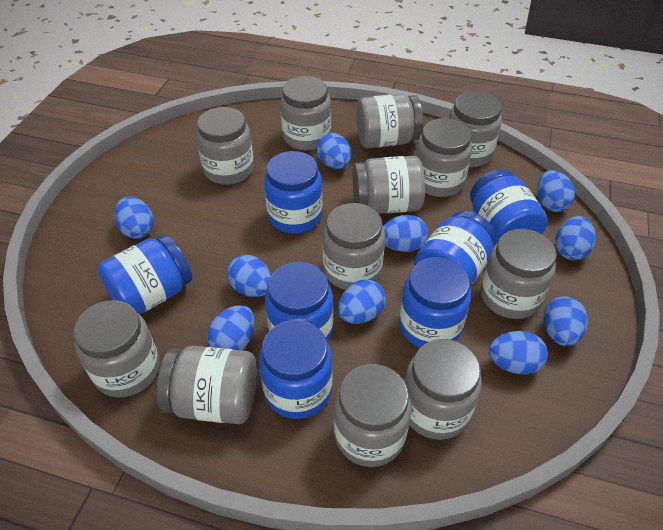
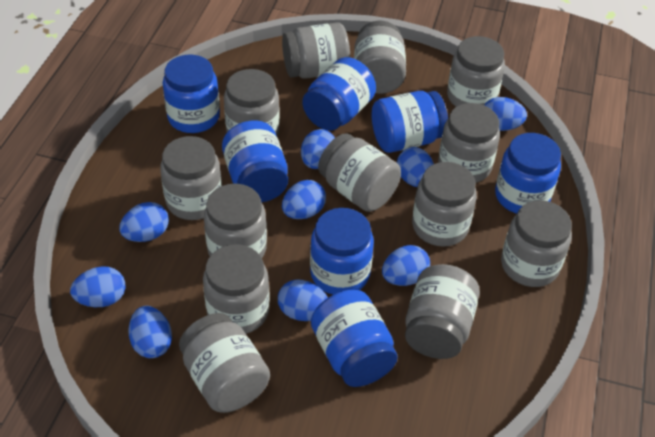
blue egg: [114,196,154,239] [207,305,255,351] [227,255,272,297] [316,133,351,169] [338,280,386,324] [383,215,428,252] [489,331,548,375] [537,170,575,212] [544,296,588,346] [555,216,596,260] = 10 -> [70,266,126,307] [119,202,169,242] [128,306,172,358] [278,279,328,321] [282,180,326,219] [301,129,335,169] [382,245,430,286] [397,147,434,187] [484,97,527,131] = 9
grey jar: [73,300,160,398] [157,346,257,424] [196,107,254,185] [280,76,331,151] [322,203,385,290] [334,364,412,467] [353,156,425,214] [356,93,424,148] [404,339,482,440] [416,118,472,197] [449,91,502,167] [481,229,557,319] = 12 -> [160,136,222,220] [179,313,270,413] [203,244,270,334] [204,184,267,258] [224,69,280,136] [282,22,350,79] [318,133,401,212] [354,21,406,94] [405,264,480,359] [412,162,477,247] [438,103,500,183] [447,36,505,107] [501,200,572,287] = 13

